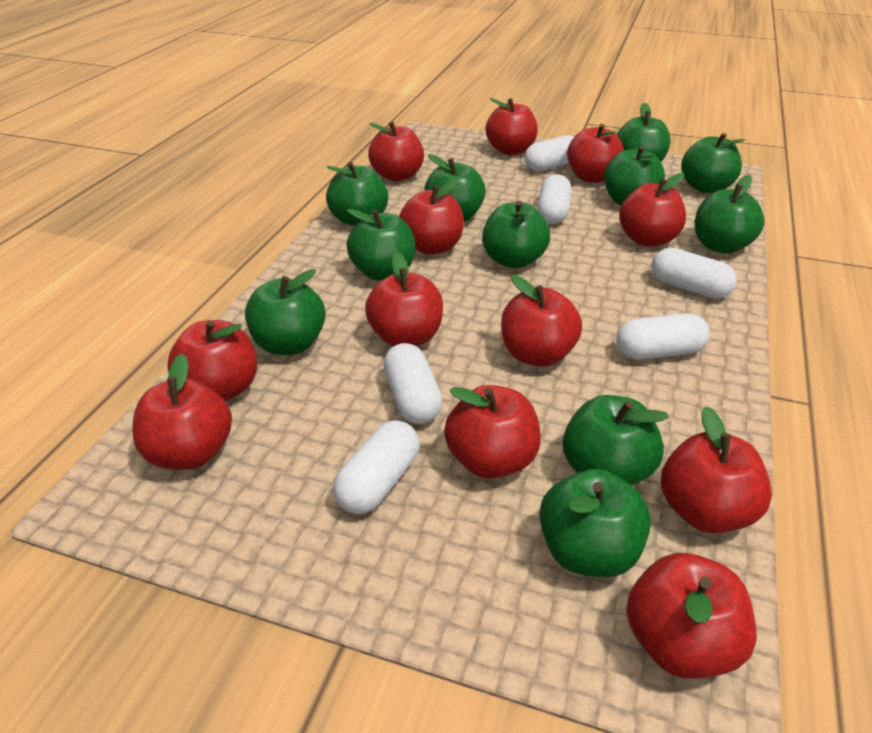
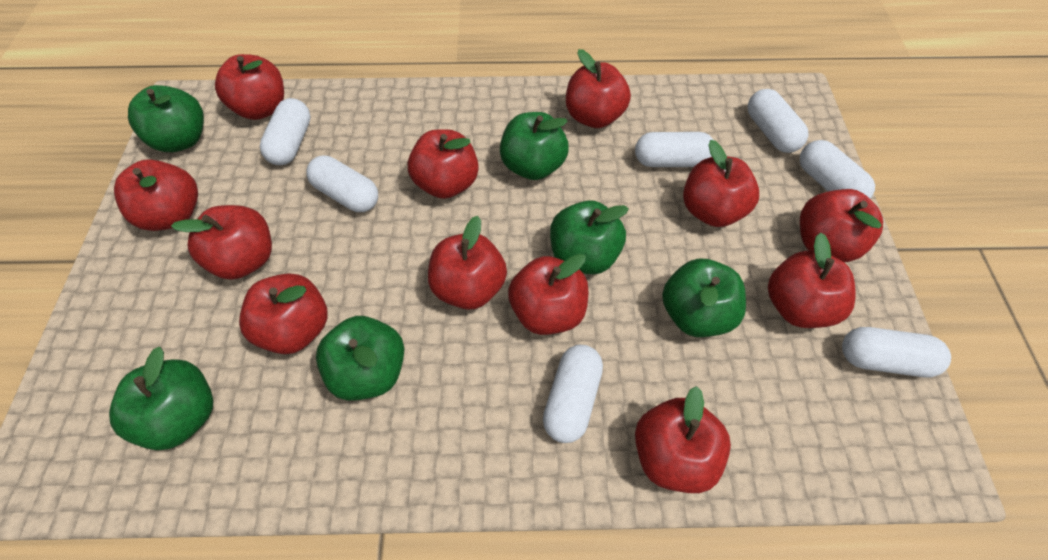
green apple: [245,269,326,355] [326,162,388,226] [347,209,415,281] [424,154,486,222] [482,201,550,269] [539,469,651,577] [563,395,669,486] [604,146,665,205] [617,103,671,162] [681,133,745,193] [695,175,765,254] = 11 -> [109,347,213,450] [128,85,204,152] [316,316,404,401] [500,112,569,180] [550,200,629,274] [662,259,746,337] = 6
white capsule: [333,420,420,514] [384,343,442,424] [524,135,574,172] [538,174,571,224] [616,313,710,360] [651,248,737,299] = 6 -> [260,98,311,165] [306,156,378,212] [543,345,603,443] [635,132,713,167] [748,89,809,153] [800,140,875,199] [842,327,951,378] = 7

